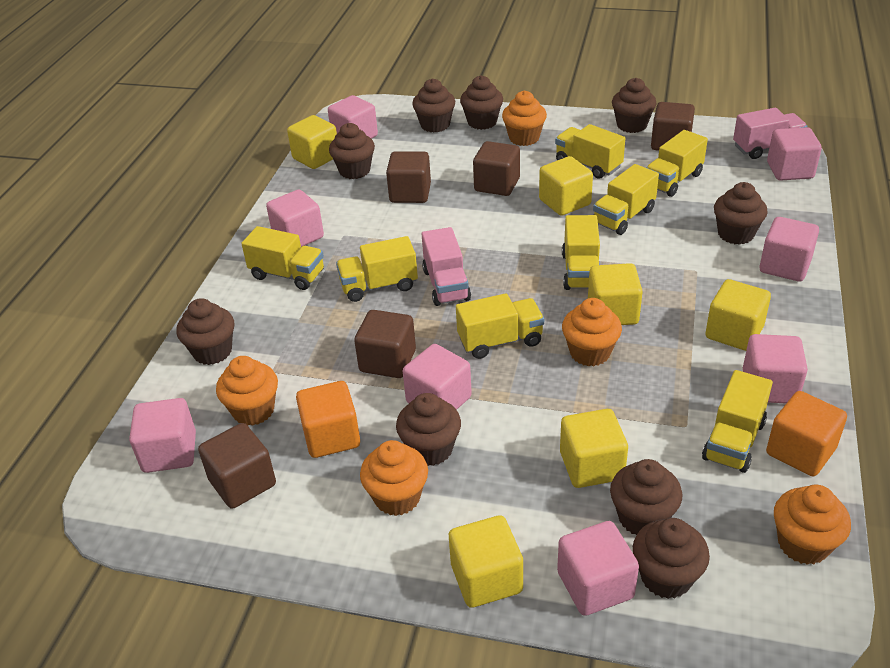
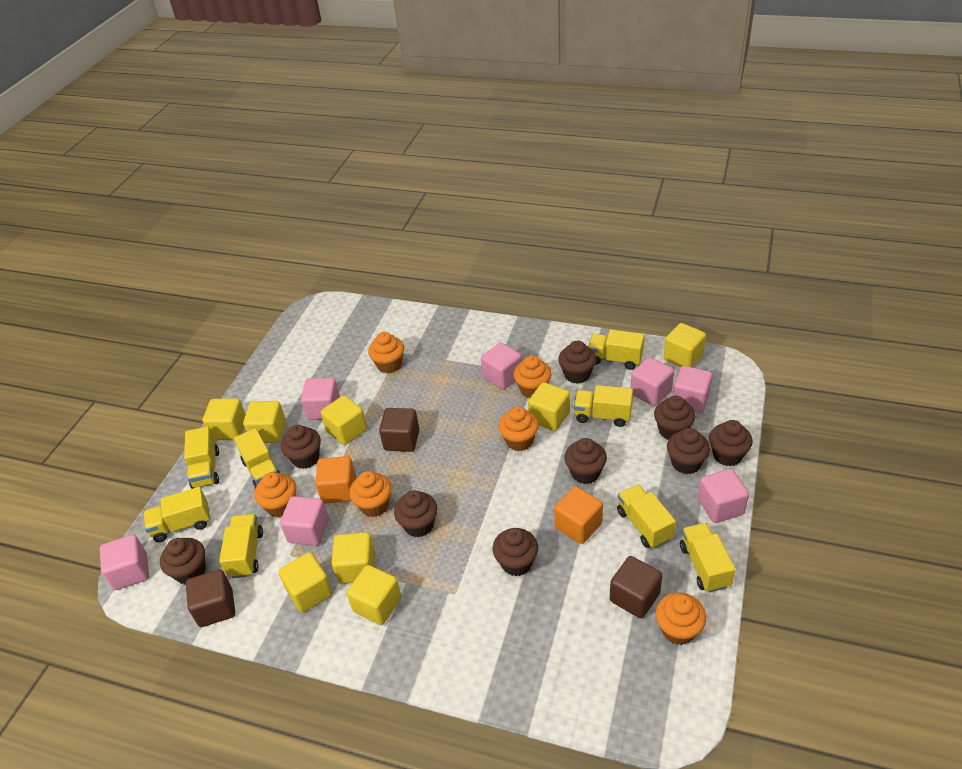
brown cube: [198,423,276,509] [354,310,416,378] [386,151,431,203] [473,141,520,196] [651,102,695,151] = 5 -> [186,569,235,627] [379,408,419,452] [610,556,662,618] = 3
orange cupcake: [216,356,278,426] [360,440,428,516] [502,91,547,146] [562,298,622,366] [774,485,851,565] = 5 -> [254,472,297,518] [349,471,392,517] [368,332,404,373] [498,406,539,451] [513,356,552,399] [656,592,706,645] = 6
pink cube: [129,398,196,473] [266,190,324,247] [328,95,378,139] [403,344,472,410] [557,521,639,616] [743,334,808,404] [759,217,819,281] [767,127,822,181] = 8 -> [100,535,149,590] [280,496,329,546] [301,378,340,420] [481,343,522,390] [631,357,674,406] [673,366,713,413] [698,469,749,523] = 7
pink truck: [422,227,471,306] [733,108,808,159] = 2 -> none = 0
yellow cube: [287,115,337,169] [449,515,523,608] [539,156,593,216] [560,409,628,488] [588,263,643,325] [705,279,771,351] = 6 -> [203,398,246,440] [243,401,286,443] [279,552,333,613] [321,395,367,445] [331,532,375,584] [347,565,401,625] [528,382,570,431] [664,323,706,367] = 8

